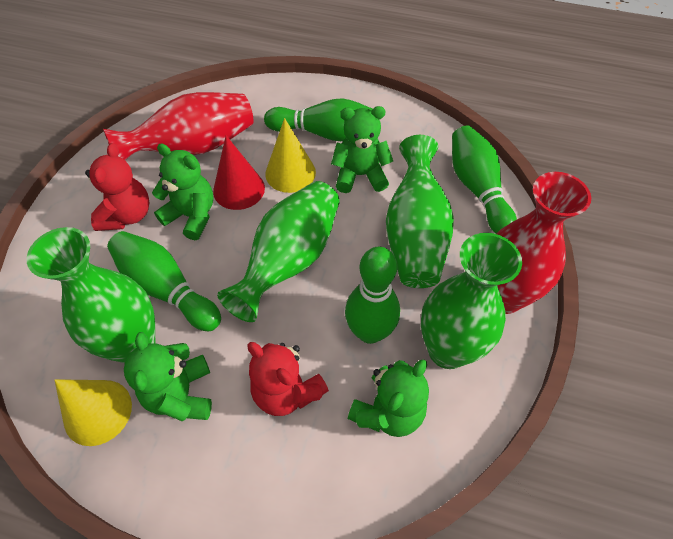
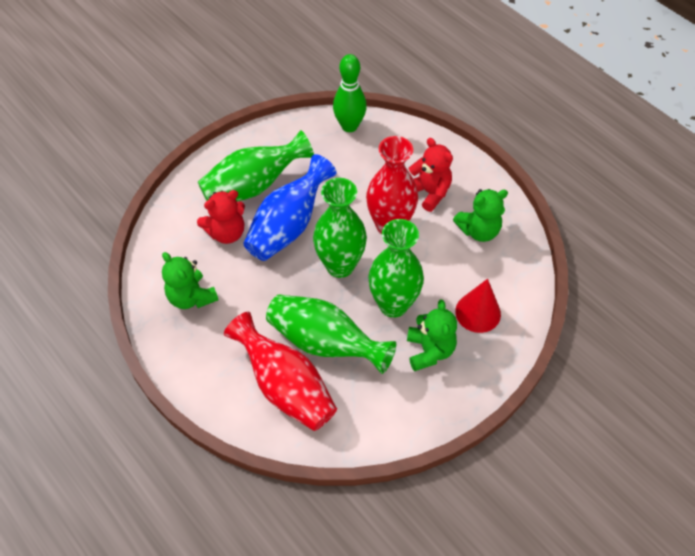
blue vase: none = 0 -> [244,154,336,261] = 1
green bowling pin: [107,231,221,331] [264,98,373,141] [345,247,400,344] [452,125,517,234] = 4 -> [333,54,367,132] = 1
green teddy bear: [124,332,212,421] [152,143,214,240] [331,106,393,193] [347,359,429,437] = 4 -> [162,252,219,309] [407,300,457,371] [453,189,508,242] = 3
yellow cone: [54,379,132,446] [265,118,316,193] = 2 -> none = 0

